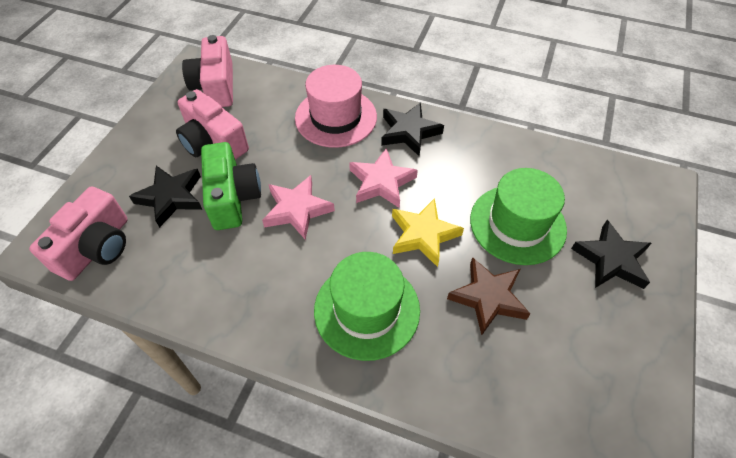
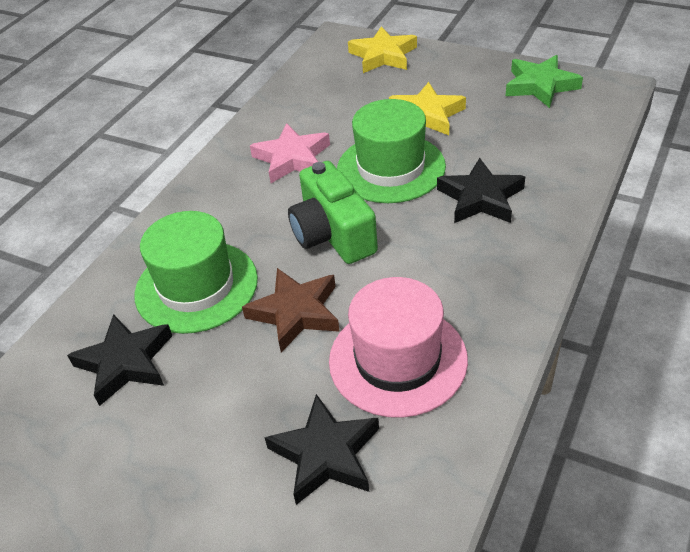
green star: none = 0 -> [506,55,583,108] = 1
pink camera: [29,186,128,281] [176,89,249,160] [182,35,233,107] = 3 -> none = 0
pink star: [262,175,335,240] [349,148,418,208] = 2 -> [250,123,330,183] = 1
yellow star: [392,198,464,267] = 1 -> [348,26,417,73] [389,82,466,135] = 2

